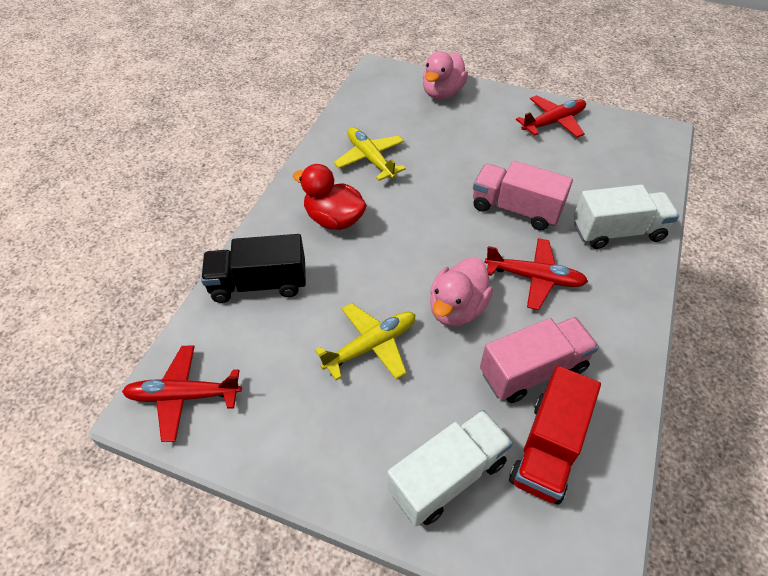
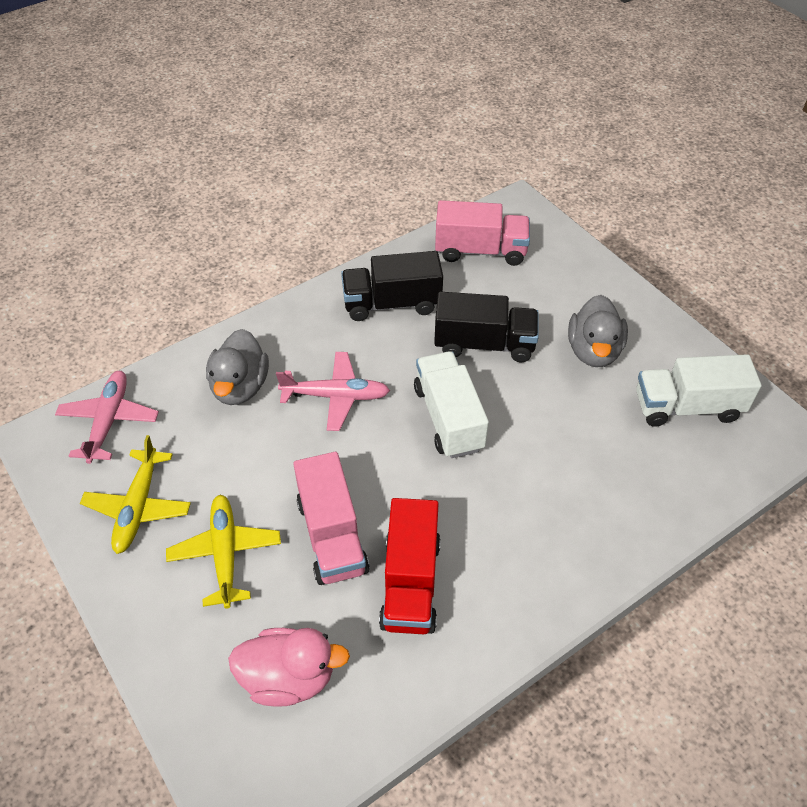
black truck: [201,234,306,303] = 1 -> [341,251,443,321] [434,292,539,362] = 2
grey duck: none = 0 -> [206,329,269,405] [568,295,628,367] = 2
pink duck: [423,51,468,99] [430,257,493,326] = 2 -> [228,628,350,707] = 1
pink plane: none = 0 -> [55,371,159,464] [276,352,390,431] = 2
red duck: [293,164,367,230] = 1 -> none = 0
red plane: [122,346,242,442] [484,238,588,310] [516,95,586,138] = 3 -> none = 0

